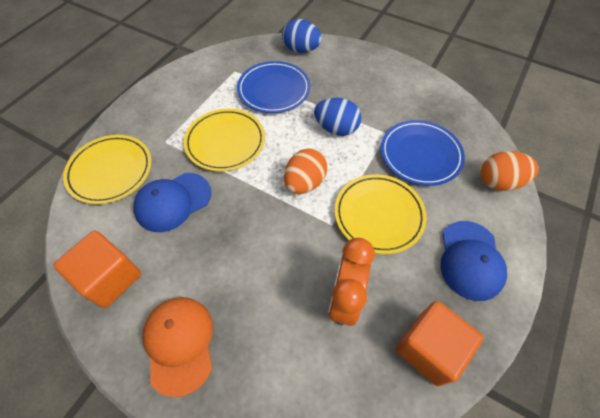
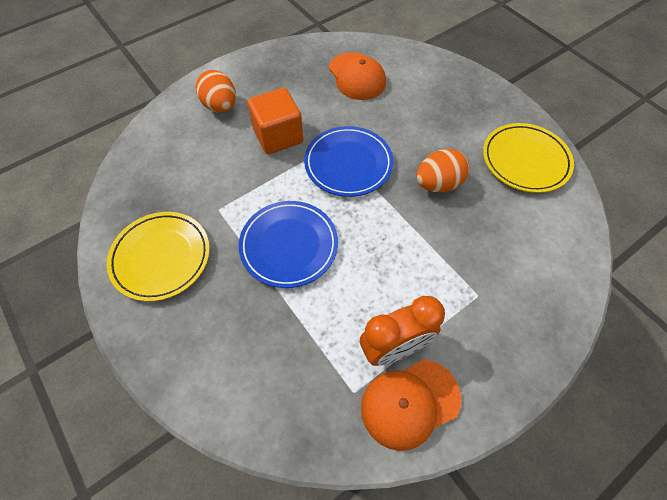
blue cap: [134,173,211,232] [440,221,507,301] = 2 -> none = 0
blue egg: [282,19,322,53] [314,98,361,136] = 2 -> none = 0
orange cap: [142,297,213,397] = 1 -> [329,52,386,100] [361,359,461,451] = 2
orange cube: [53,231,141,308] [396,301,483,386] = 2 -> [247,88,303,154] = 1
yellow plate: [63,135,151,204] [184,109,265,172] [335,174,427,254] = 3 -> [107,212,210,302] [483,123,574,193] = 2

